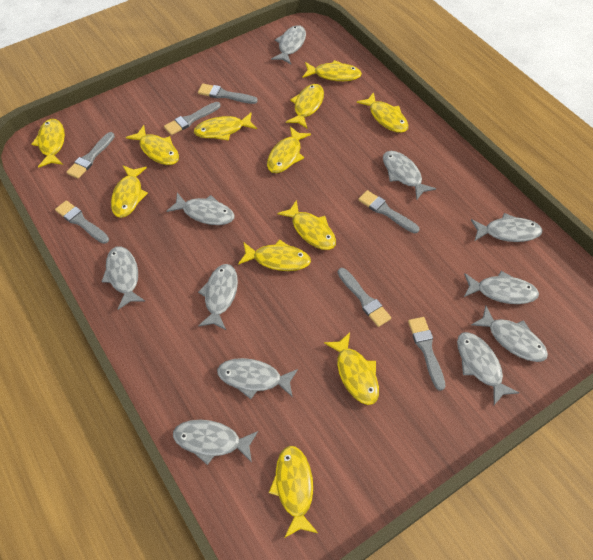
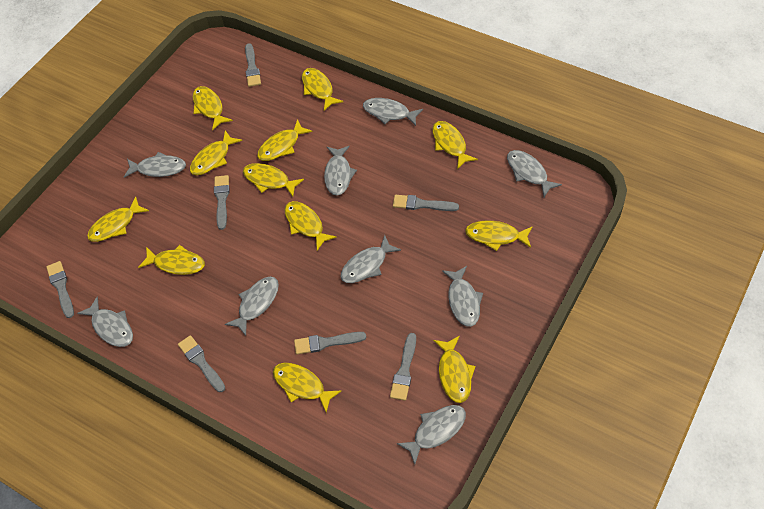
grey fish: [101,246,146,310] [166,193,235,225] [173,420,258,465] [198,264,238,330] [217,358,298,399] [271,25,306,64] [383,151,436,200] [457,332,519,405] [464,271,539,304] [471,213,542,242] [471,306,548,362] = 11 -> [77,297,133,347] [124,152,186,178] [225,276,279,336] [324,146,357,196] [340,235,401,283] [363,98,423,126] [397,405,466,464] [442,266,483,327] [507,150,562,197] = 9

